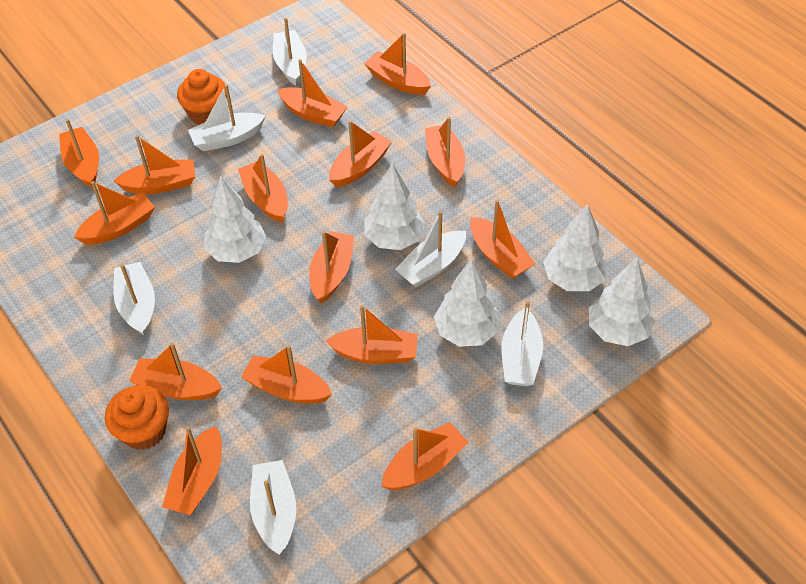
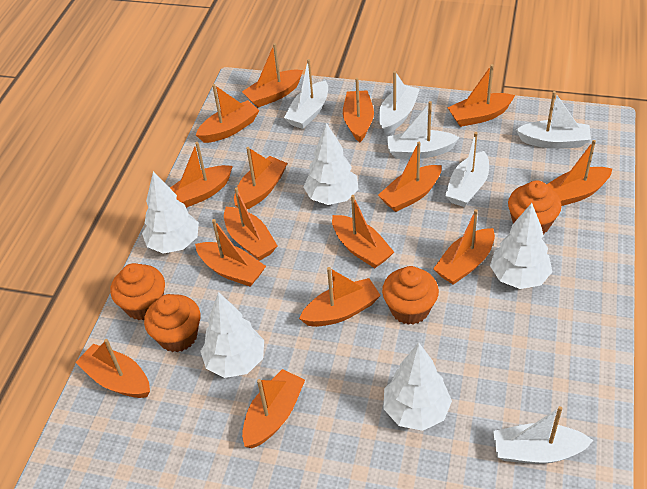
orange cupcake: [105,385,169,450] [177,69,227,125] = 2 -> [111,263,165,320] [144,294,200,352] [382,266,439,325] [508,181,562,234] = 4

